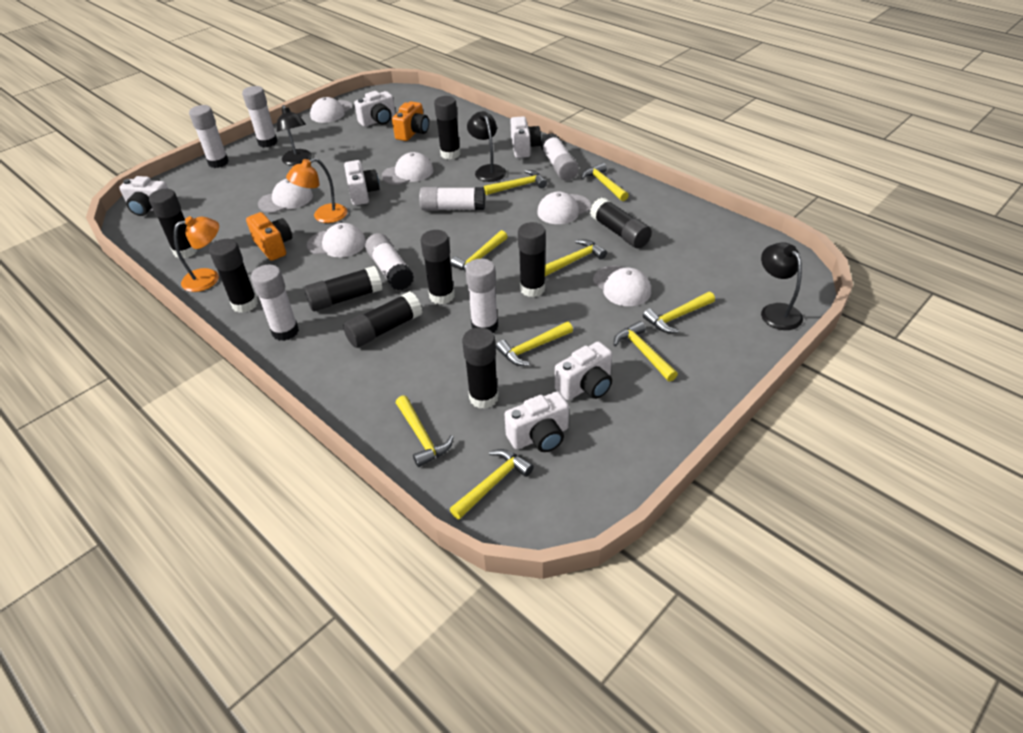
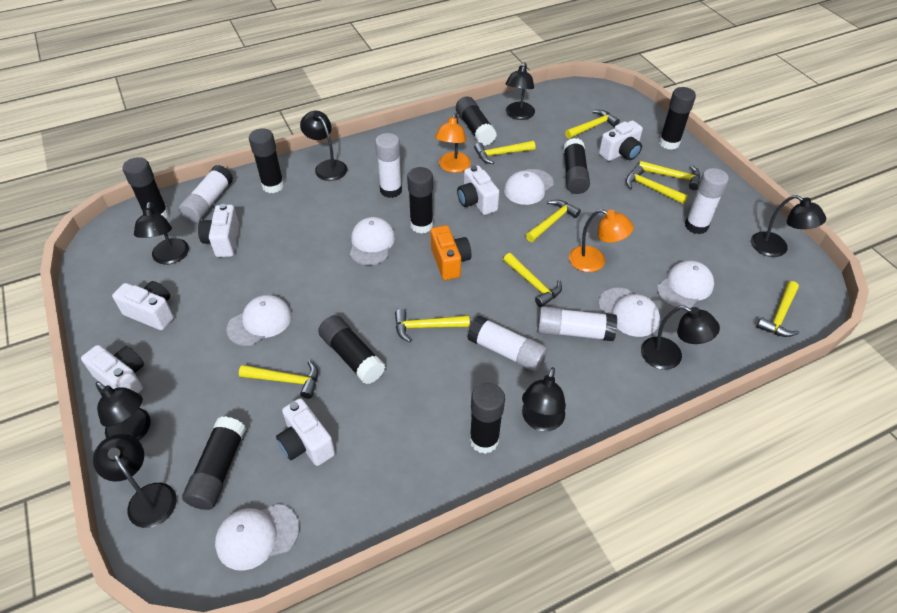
black lamp: [277,105,312,166] [467,111,506,182] [761,242,803,330] = 3 -> [93,434,177,528] [96,382,151,441] [134,202,189,264] [300,111,347,181] [505,62,535,120] [522,367,566,431] [641,306,720,370] [751,195,826,257] = 8
orange camera: [246,212,292,261] [392,101,429,141] = 2 -> [431,225,471,280] = 1
white glue stick: [189,105,229,168] [242,86,278,147] [251,265,299,341] [365,233,414,290] [419,187,485,211] [465,259,498,333] [540,133,579,181] = 7 -> [179,165,233,223] [375,133,402,198] [467,316,548,372] [537,306,617,341] [685,168,729,234] = 5

